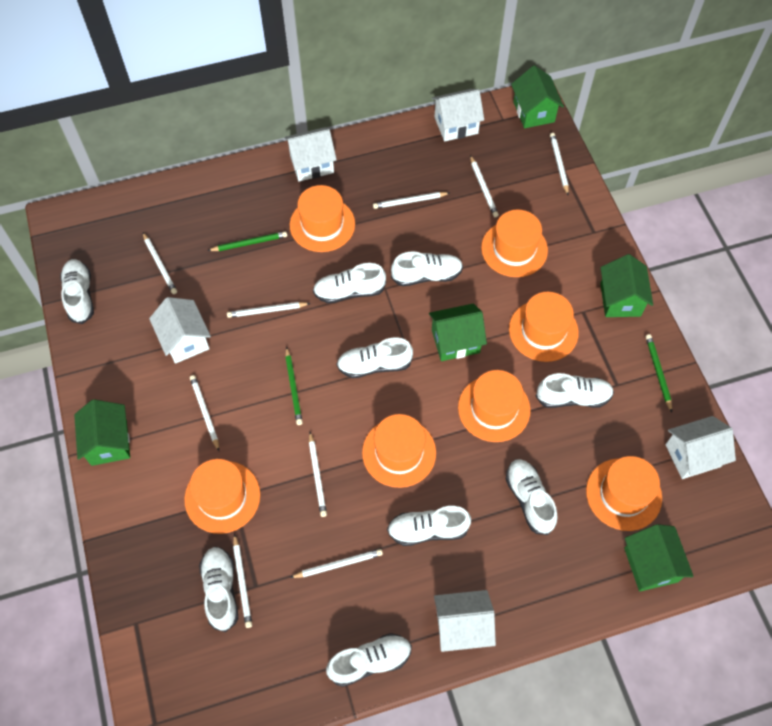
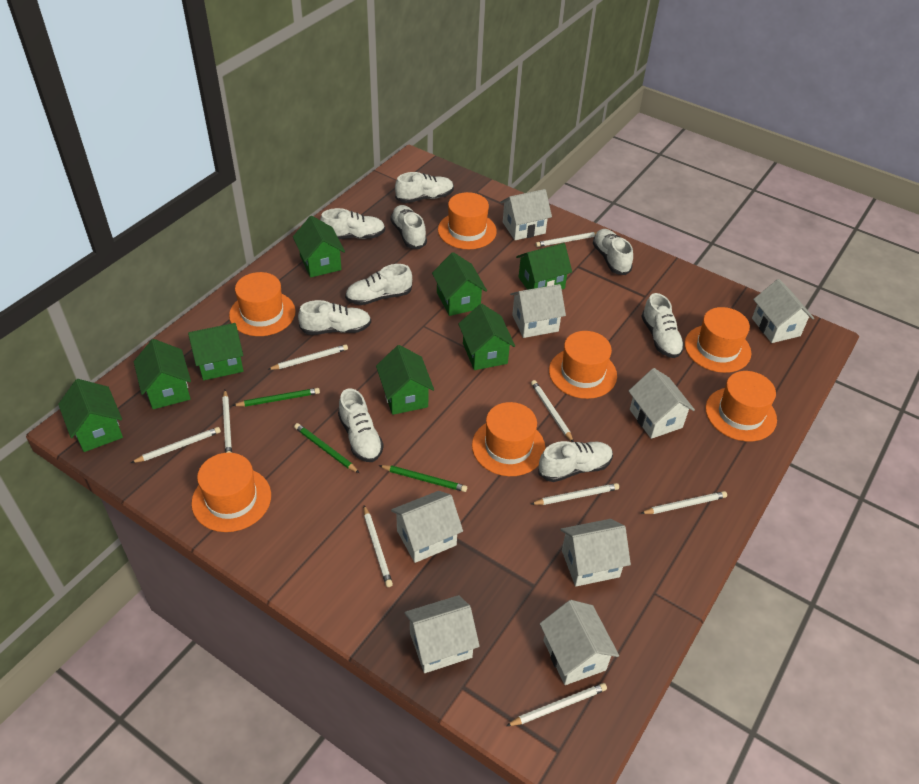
green house: [74,399,130,466] [429,303,487,361] [511,65,564,128] [600,254,653,317] [624,524,694,591] = 5 -> [58,379,123,452] [134,339,191,409] [188,323,244,380] [293,216,345,278] [376,345,434,415] [432,252,487,316] [458,304,515,370] [516,243,572,290] = 8
white house: [149,297,211,364] [284,127,337,182] [432,89,484,142] [434,590,496,652] [665,416,736,479] = 5 -> [391,491,463,563] [404,595,480,673] [500,189,552,240] [510,284,566,338] [540,600,619,685] [560,519,631,586] [629,368,695,439] [752,279,814,343] = 8

